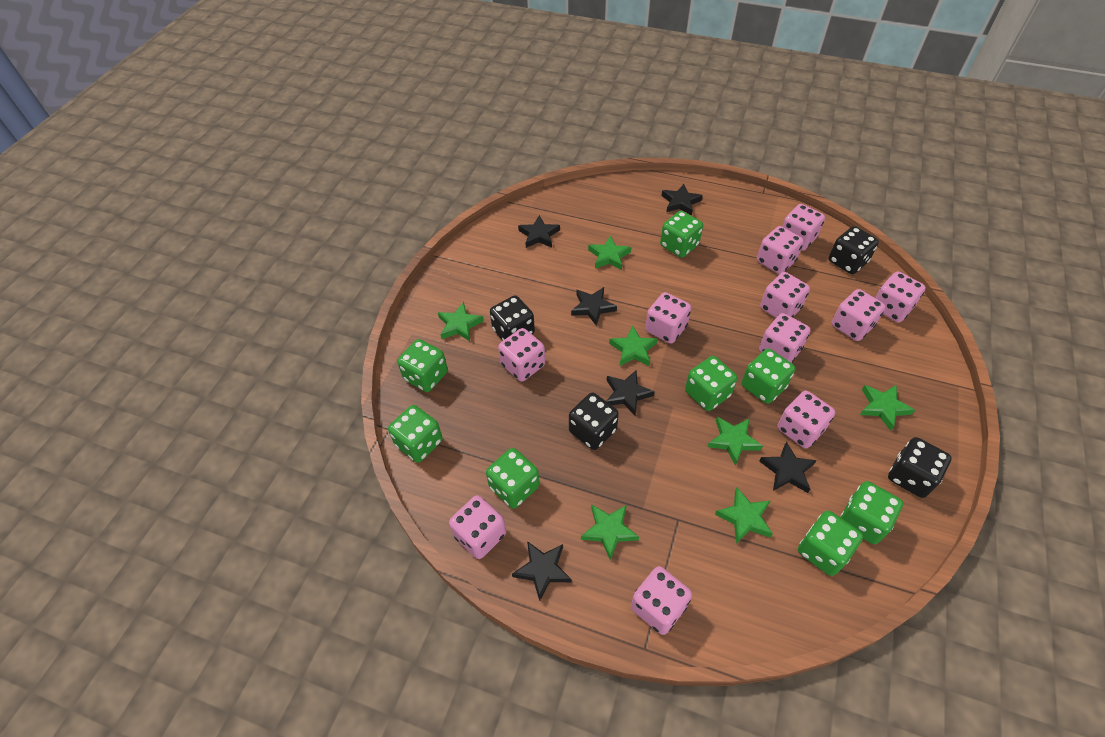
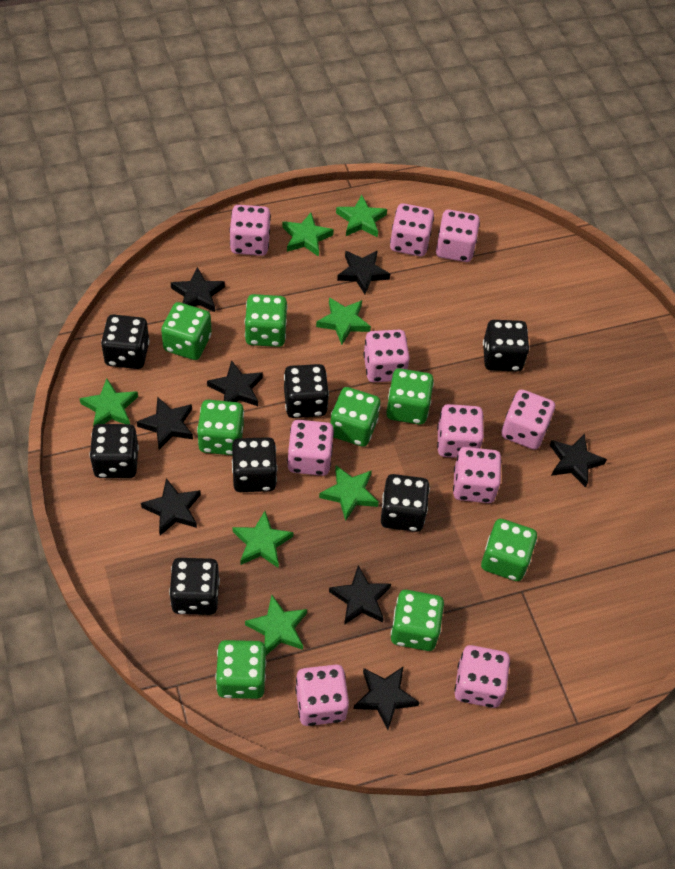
black dice: [490,295,535,341] [569,393,619,450] [829,226,879,274] [888,437,952,498] = 4 -> [90,424,139,478] [101,314,150,369] [169,558,220,615] [232,437,277,492] [284,364,329,418] [381,474,430,532] [483,320,529,372] = 7
black star: [512,541,572,601] [518,215,560,248] [571,287,617,326] [606,370,655,416] [661,184,703,216] [759,441,817,493] = 6 -> [137,397,193,450] [141,478,201,535] [171,267,225,312] [207,360,263,406] [329,566,391,625] [337,250,390,294] [354,667,420,730] [550,433,607,488] = 8
pink dice: [449,496,506,559] [498,328,545,382] [631,566,692,635] [645,292,691,344] [757,226,804,274] [759,313,811,363] [760,272,810,318] [778,391,835,448] [782,204,825,251] [831,289,886,341] [875,271,926,322] = 11 -> [229,205,271,256] [287,420,334,476] [295,664,349,726] [363,330,410,382] [390,203,434,256] [436,210,480,262] [437,404,484,458] [453,447,501,503] [454,645,510,708] [501,389,555,450] = 10

